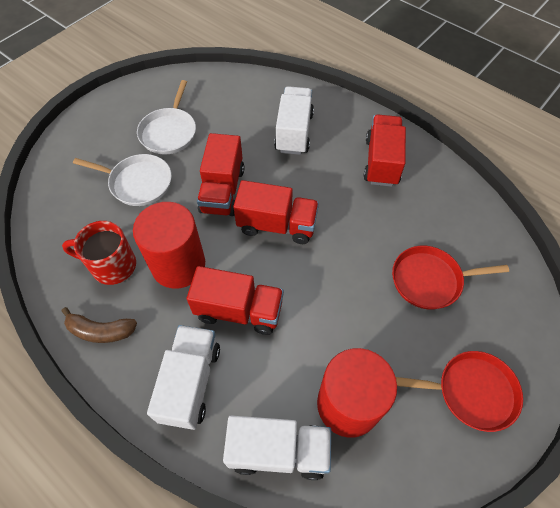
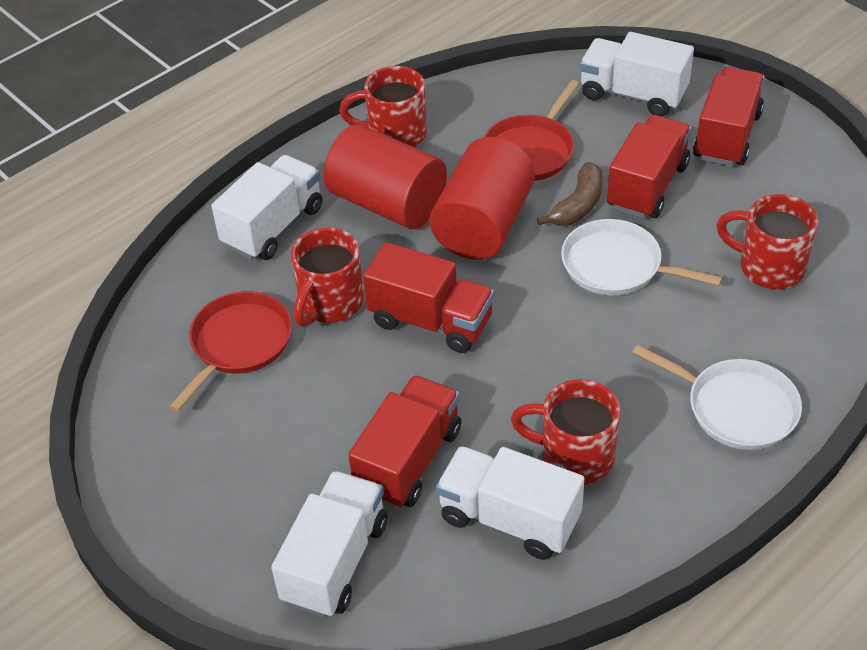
red mug: [62,221,136,285] = 1 -> [291,228,364,327] [339,66,427,147] [511,379,620,484] [716,194,818,289] = 4
white truck: [147,325,220,430] [223,415,331,480] [274,86,314,155] = 3 -> [211,155,322,260] [271,471,387,618] [436,446,584,560] [580,32,694,117] = 4

